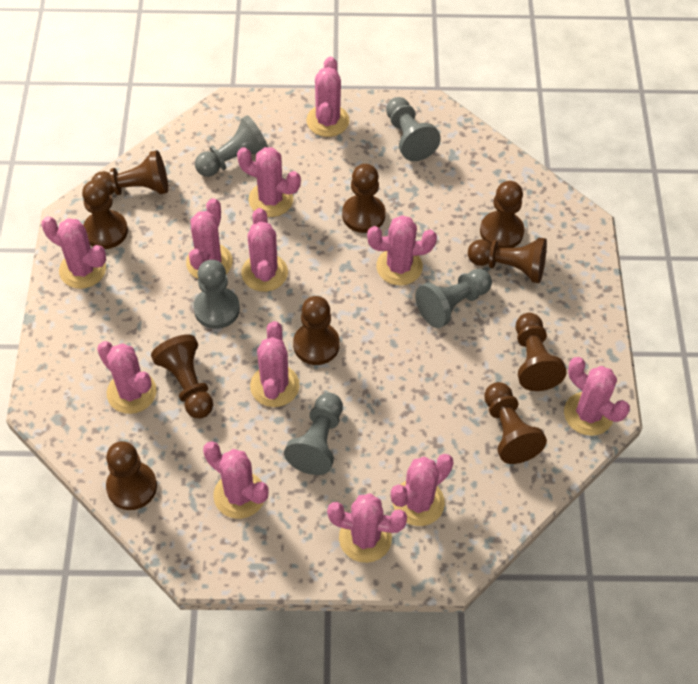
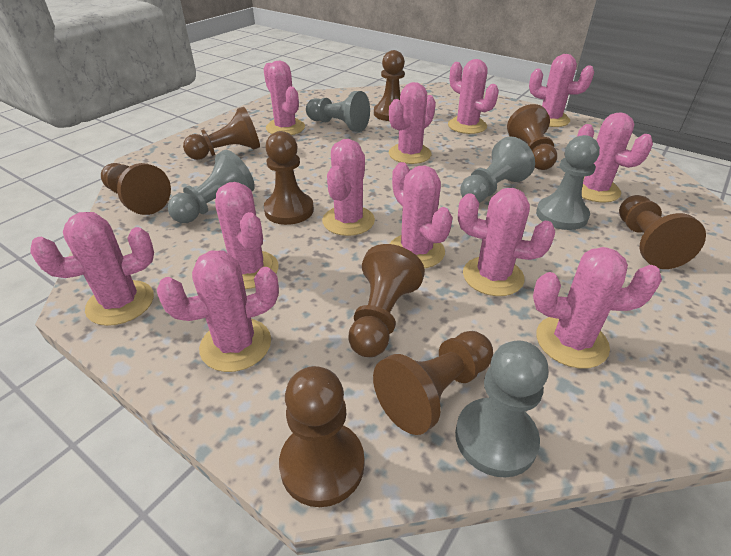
brown pawn: [82,180,128,249] [92,150,168,195] [106,441,157,510] [151,334,213,418] [293,296,340,365] [342,164,386,233] [468,238,547,283] [480,181,524,248] [484,382,547,464] [516,313,567,391] = 10 -> [101,163,171,215] [183,107,260,160] [264,131,314,225] [279,366,364,507] [348,244,425,357] [373,331,493,435] [374,50,405,121] [507,104,557,170] [619,195,706,269] = 9

